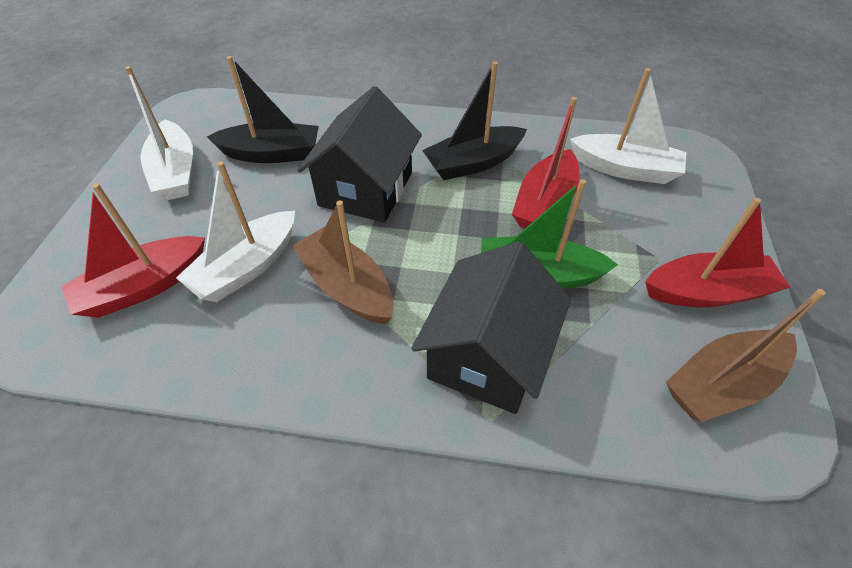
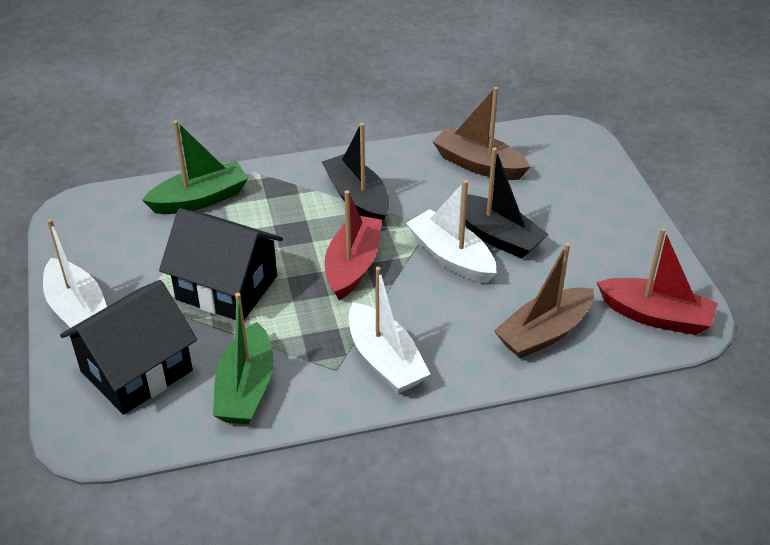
green boat: [481,179,618,289] = 1 -> [142,120,248,214] [213,293,273,424] = 2
red boat: [61,183,205,318] [512,97,580,228] [645,198,790,307] = 3 -> [325,190,382,300] [597,228,718,335] = 2

